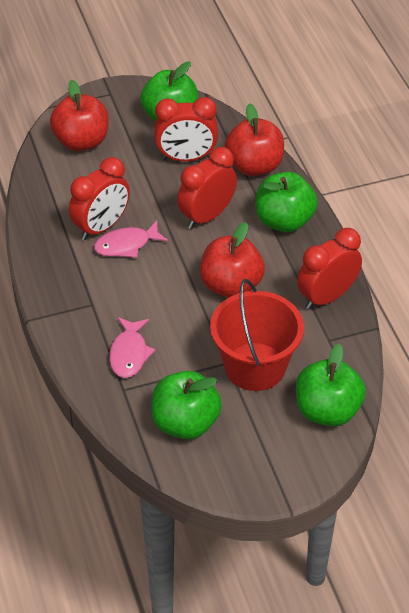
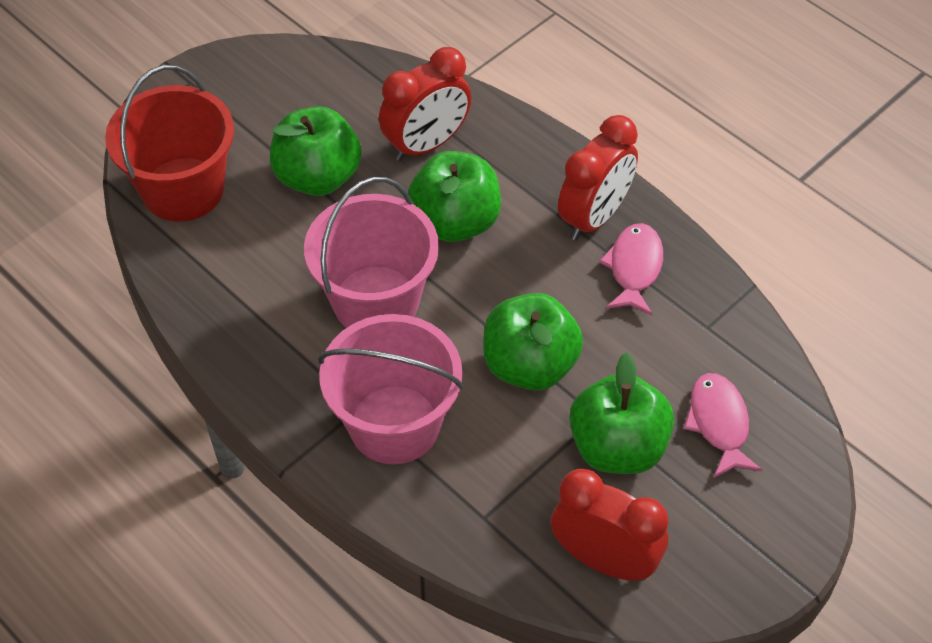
pink bucket: none = 0 -> [304,177,439,328] [318,314,464,464] = 2
red apple: [50,80,109,151] [200,222,265,298] [225,103,284,176] = 3 -> none = 0
red clock: [69,157,130,240] [154,97,218,161] [177,147,237,229] [297,228,362,310] = 4 -> [379,47,471,161] [551,469,668,581] [558,115,638,240] = 3

